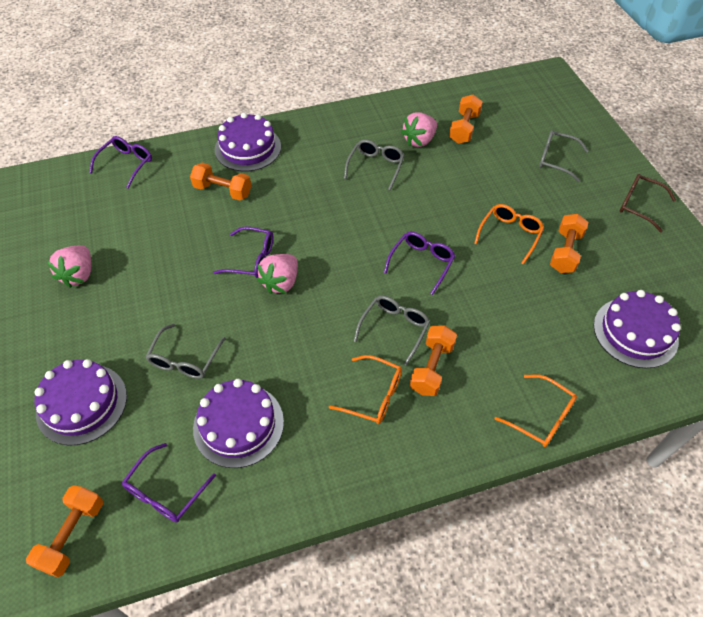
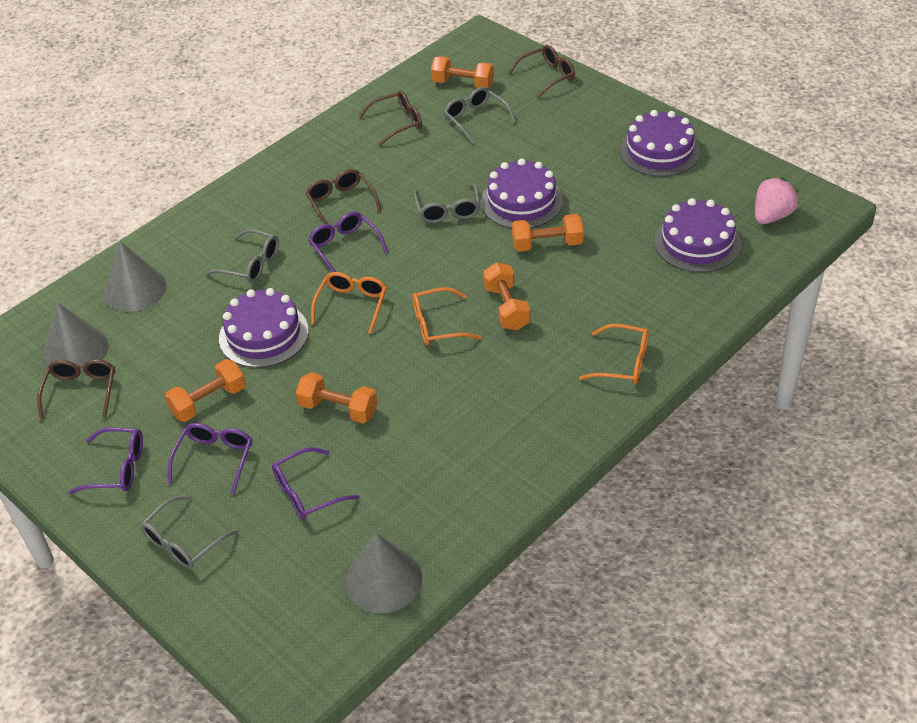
brown glasses: [620,174,676,232] = 1 -> [37,359,115,420] [306,169,381,224] [359,90,422,146] [508,45,575,99] = 4
grey cone: none = 0 -> [43,302,109,373] [104,241,167,312] [345,533,422,613] = 3
pink strawberry: [47,246,91,288] [257,254,298,294] [401,112,437,147] = 3 -> [755,177,799,224] = 1

